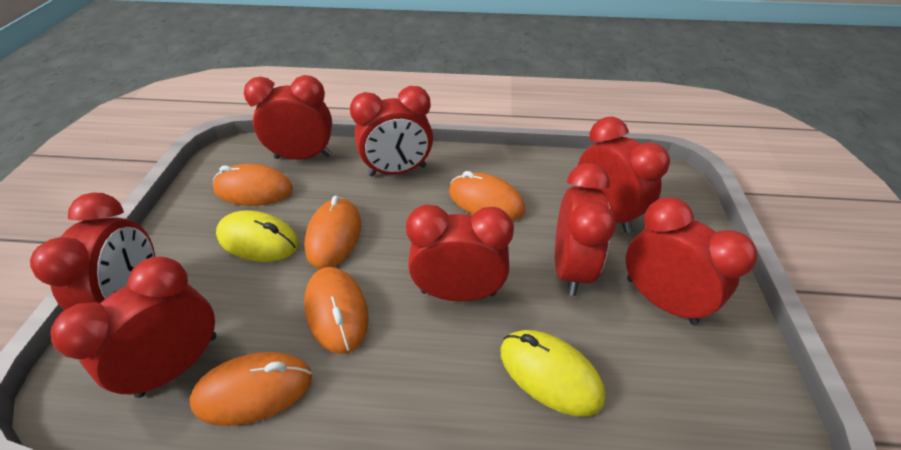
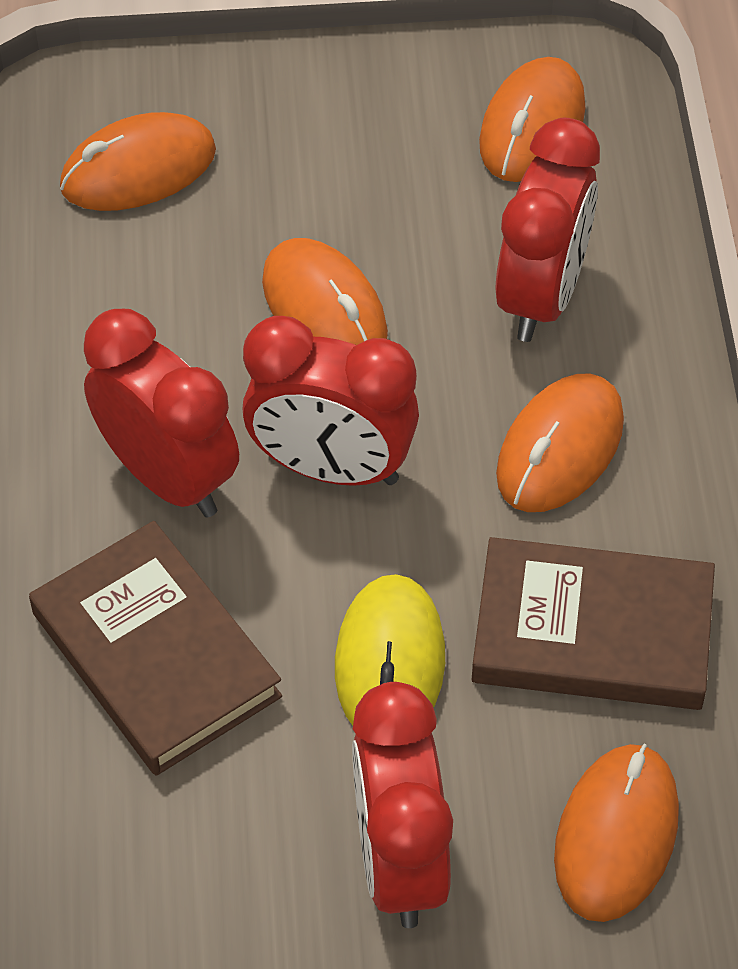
brown book: none = 0 -> [29,521,282,776] [472,537,715,710] = 2
red clock: [30,193,155,310] [51,257,216,398] [244,75,332,160] [350,86,433,177] [406,204,514,301] [555,163,616,296] [578,117,670,233] [626,197,757,324] = 8 -> [84,309,239,517] [242,316,419,486] [352,682,453,928] [496,118,600,342] = 4
yellow mouse: [216,210,299,262] [501,330,606,417] = 2 -> [335,574,445,725] = 1

